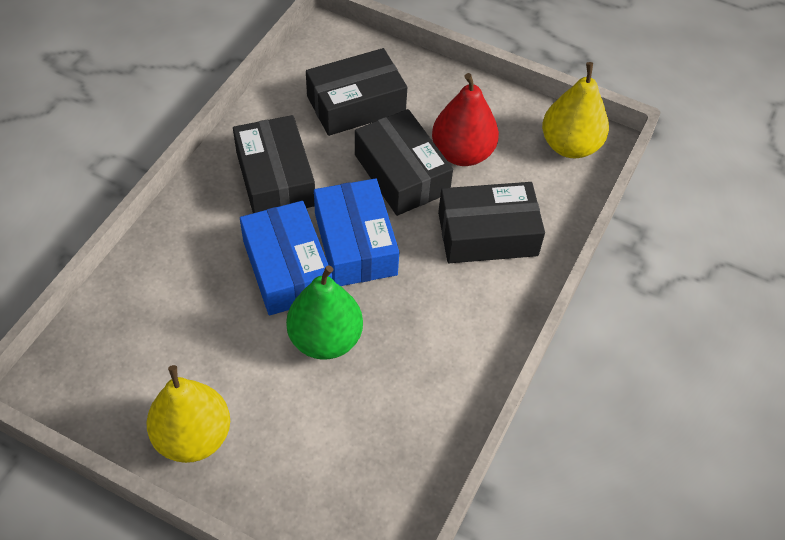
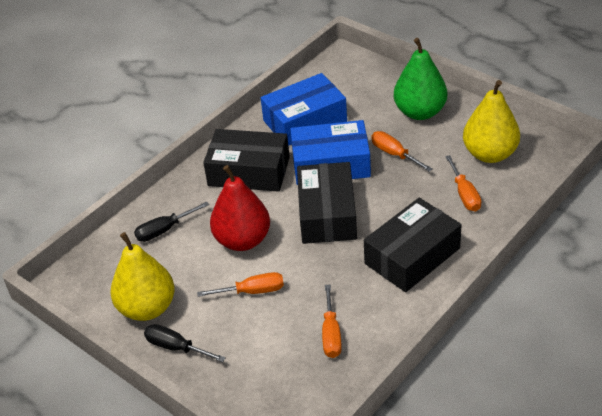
black box: [233,115,315,213] [306,48,407,136] [355,109,453,216] [438,182,545,263] = 4 -> [203,129,290,192] [297,162,357,244] [364,198,461,292] = 3
black screwdriver: none = 0 -> [134,202,209,242] [144,324,226,362] = 2
orange screwdriver: none = 0 -> [197,272,284,297] [322,285,342,358] [371,131,432,172] [445,155,481,212] = 4

